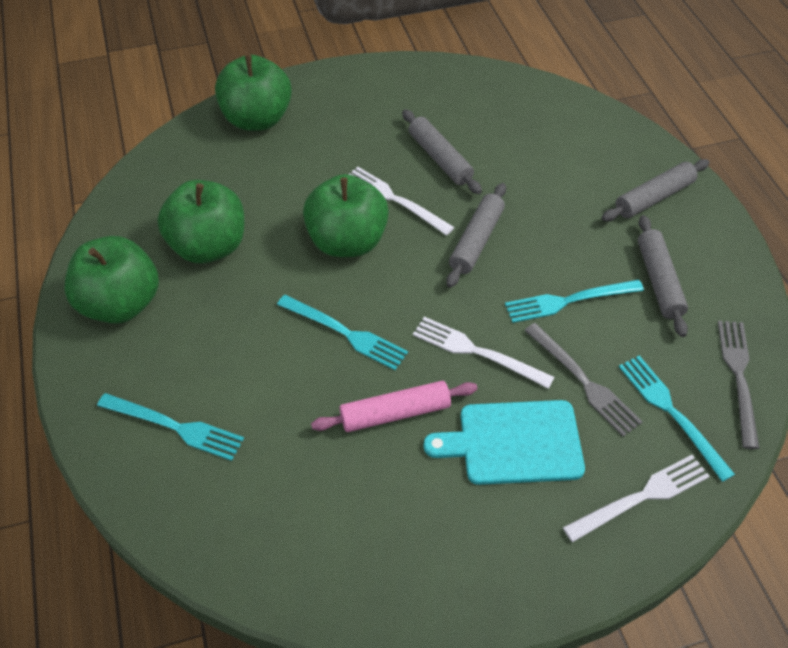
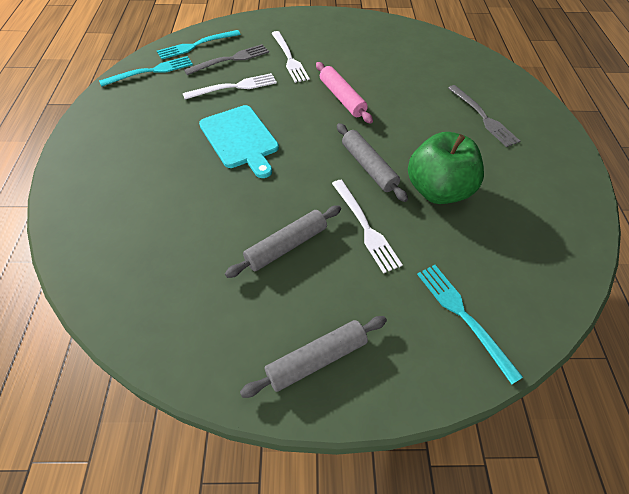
green apple: [65,236,159,324] [157,180,244,263] [215,55,292,131] [303,174,389,257] = 4 -> [408,132,484,204] = 1
grey rolling pin: [402,109,482,194] [446,183,506,288] [602,159,710,221] [638,215,688,337] = 4 -> [225,205,341,278] [240,316,387,398] [337,123,408,202] = 3
turquoise fork: [97,393,244,461] [277,295,408,370] [505,280,644,323] [619,356,735,482] = 4 -> [99,56,193,87] [157,30,241,59] [417,265,523,384] = 3

